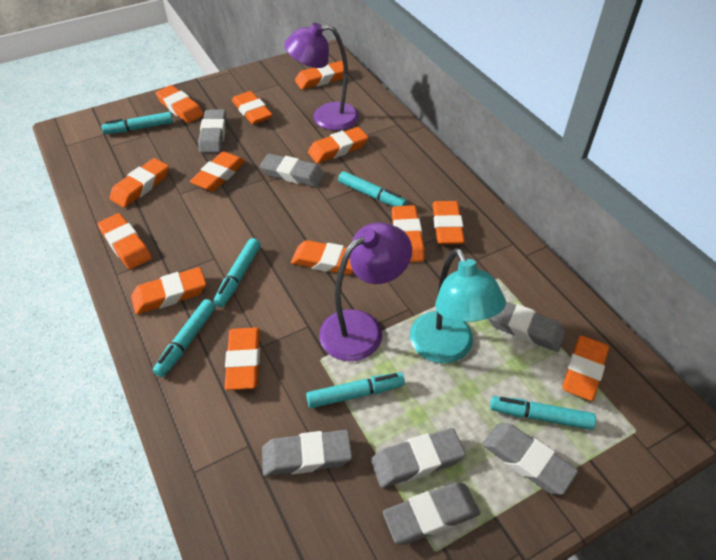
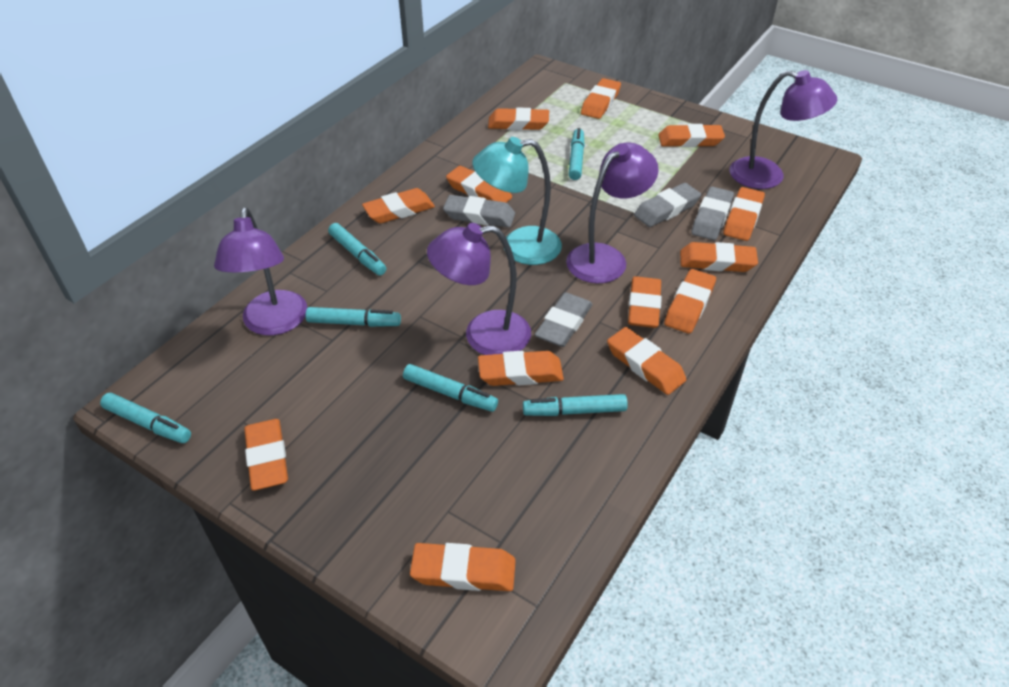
grey eraser: [198,109,227,153] [260,154,325,187] [262,430,352,476] [371,428,466,488] [383,482,480,545] [482,423,578,495] [488,302,565,352] = 7 -> [443,195,515,227] [535,292,593,347] [634,183,701,227] [691,187,734,240] = 4
purple lamp: [284,22,359,130] [319,222,412,361] = 2 -> [214,208,307,335] [427,223,531,355] [566,143,659,284] [729,70,837,189] = 4

